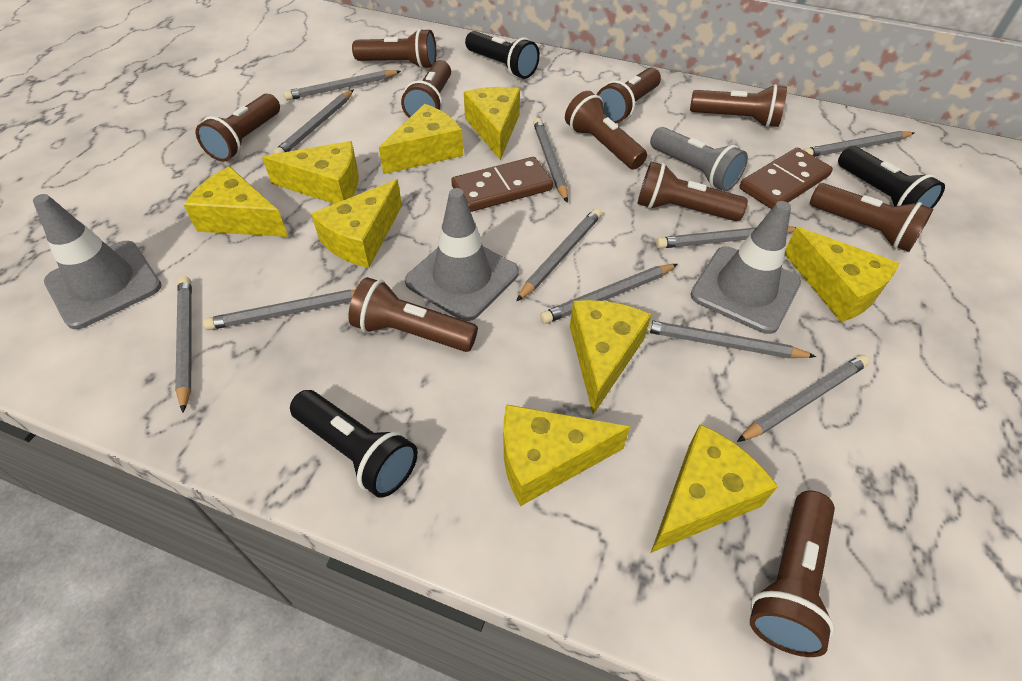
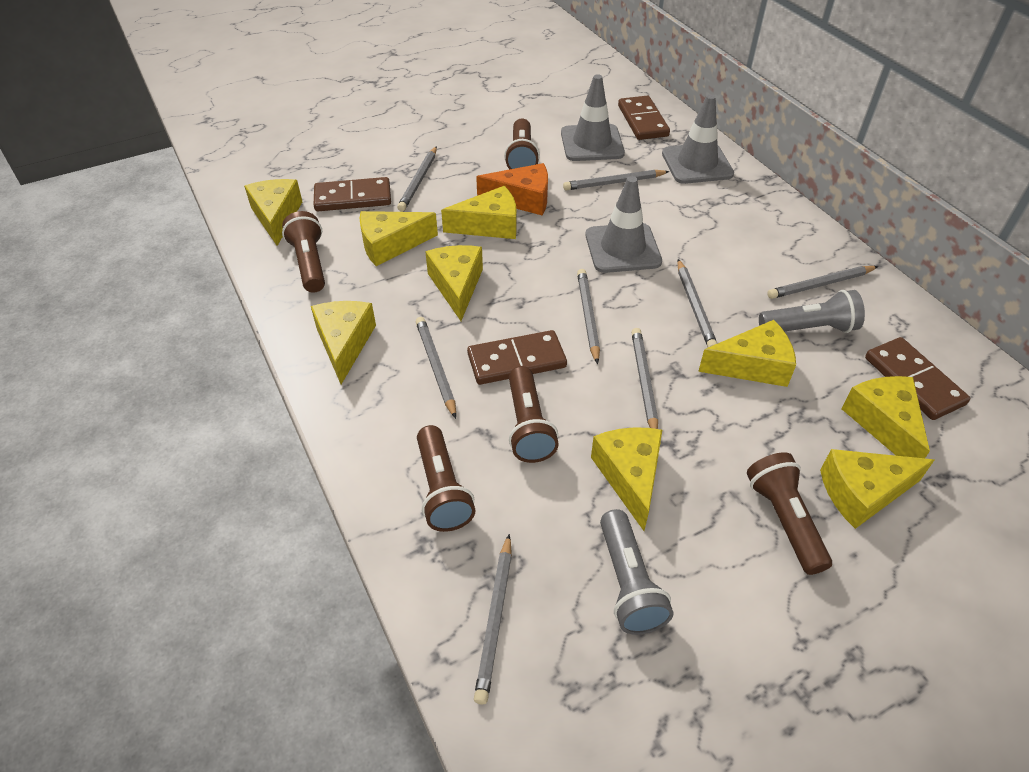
black flashlight: [290,390,418,498] [465,31,540,79] [838,146,945,208] = 3 -> none = 0
brown domino: [451,157,553,212] [739,147,833,209] = 2 -> [314,177,391,211] [467,330,567,385] [618,96,670,140] [865,337,971,420] = 4
brown flashlight: [196,94,280,162] [348,277,478,352] [352,28,436,69] [401,60,451,118] [565,91,647,169] [597,68,661,124] [637,161,748,221] [690,84,787,128] [750,490,835,657] [810,183,933,252] = 10 -> [282,211,325,293] [417,425,475,532] [504,118,540,170] [509,366,559,463] [747,452,832,575] = 5
grey flashlight: [650,127,748,192] = 1 -> [600,509,673,635] [759,290,865,333] = 2
grey pencil: [175,276,192,413] [203,289,355,330] [273,90,353,154] [284,70,401,100] [516,208,602,301] [533,118,568,203] [540,264,678,324] [647,320,817,358] [656,226,796,249] [737,355,870,442] [804,131,914,157] = 11 -> [397,146,437,211] [416,317,456,419] [474,534,512,704] [563,170,670,190] [577,269,600,364] [631,328,658,429] [677,259,717,347] [767,266,878,299] = 8
orange cheese: none = 0 -> [476,163,548,215] = 1

